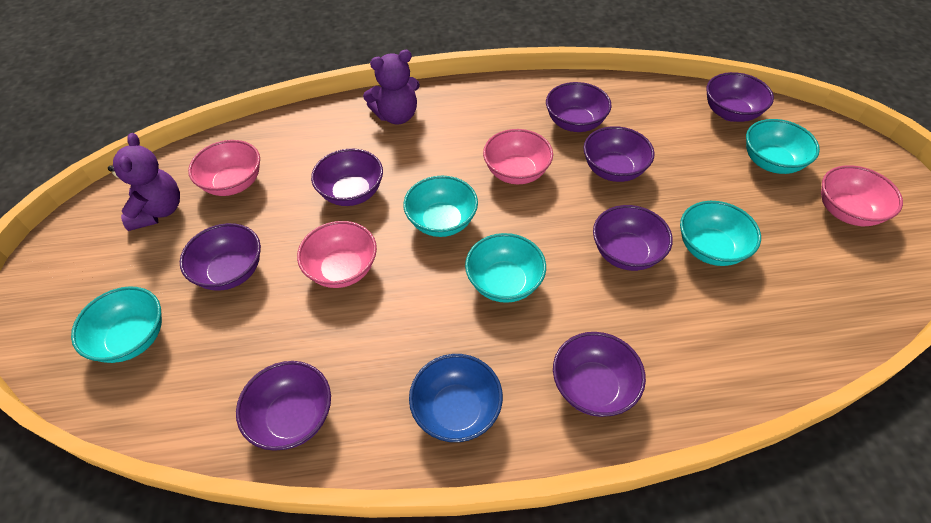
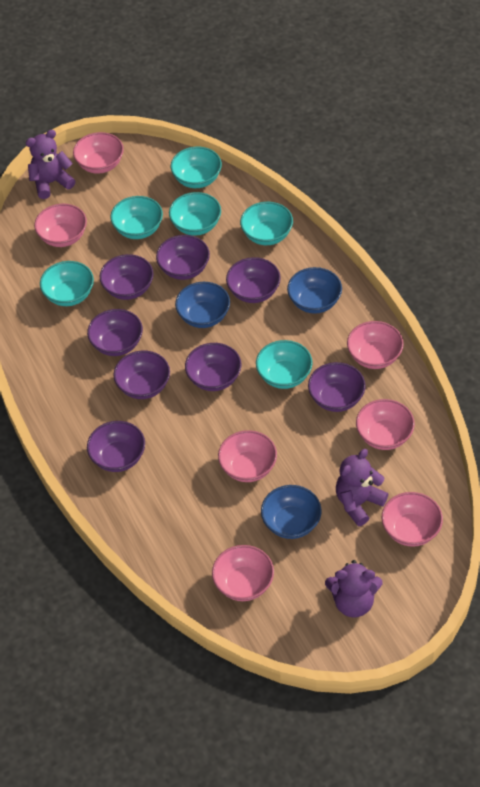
blue bowl: [409,354,503,442] = 1 -> [175,282,230,328] [261,485,322,539] [287,267,342,314] = 3
pink bowl: [188,140,260,196] [297,221,377,288] [483,129,553,184] [821,165,903,226] = 4 -> [34,204,87,247] [73,132,124,174] [212,545,274,601] [218,430,277,482] [347,321,404,369] [356,399,415,450] [381,492,443,547] = 7
purple teddy bear: [108,133,180,231] [363,50,420,124] = 2 -> [26,130,75,199] [325,560,383,618] [336,449,388,526] = 3
turquoise bowl: [71,286,162,363] [403,176,478,237] [465,233,546,303] [680,201,761,266] [746,119,820,174] = 5 -> [40,261,94,306] [110,196,163,239] [169,192,221,236] [171,147,222,188] [240,202,293,245] [256,340,313,389] = 6

